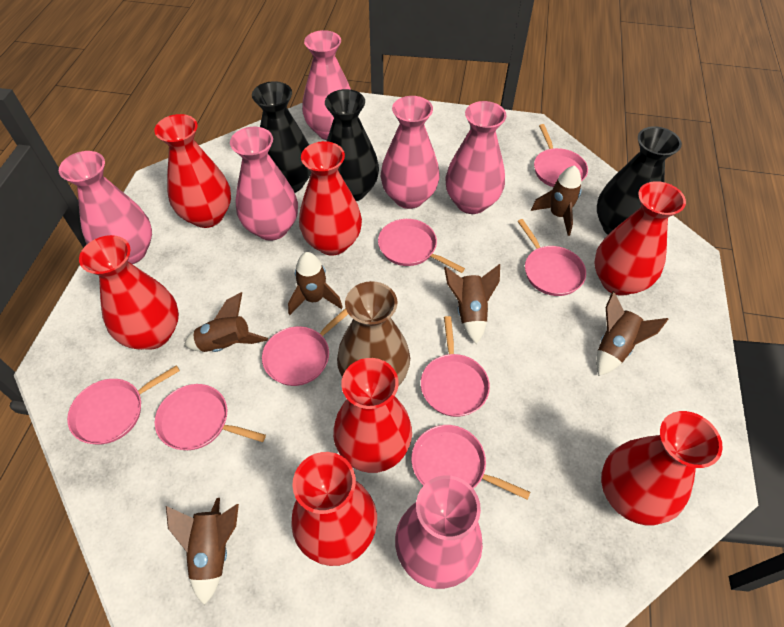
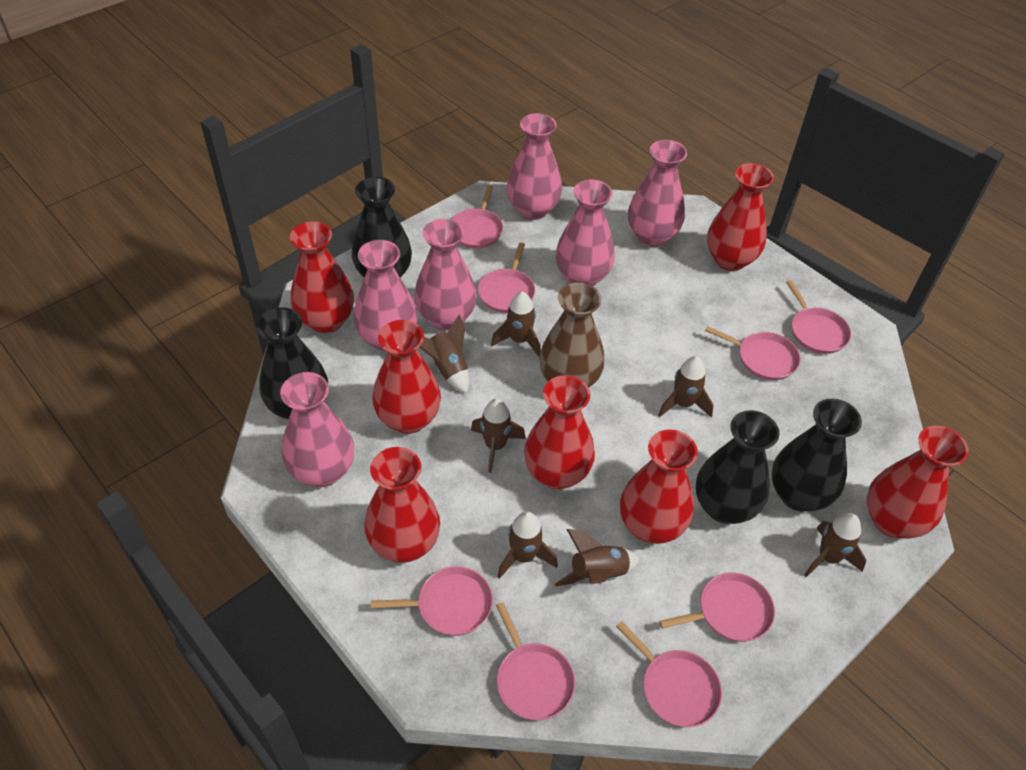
black vase: [252,81,312,193] [325,89,379,201] [597,126,682,235] = 3 -> [256,307,328,420] [352,177,412,278] [696,410,779,524] [772,399,862,512] = 4
brown rocket: [166,498,239,605] [184,292,268,352] [288,252,343,315] [444,264,500,344] [531,166,582,236] [596,291,668,376] = 6 -> [419,315,469,393] [471,399,526,473] [491,292,541,357] [497,511,558,579] [555,529,640,586] [658,356,714,417] [804,513,866,577] = 7

